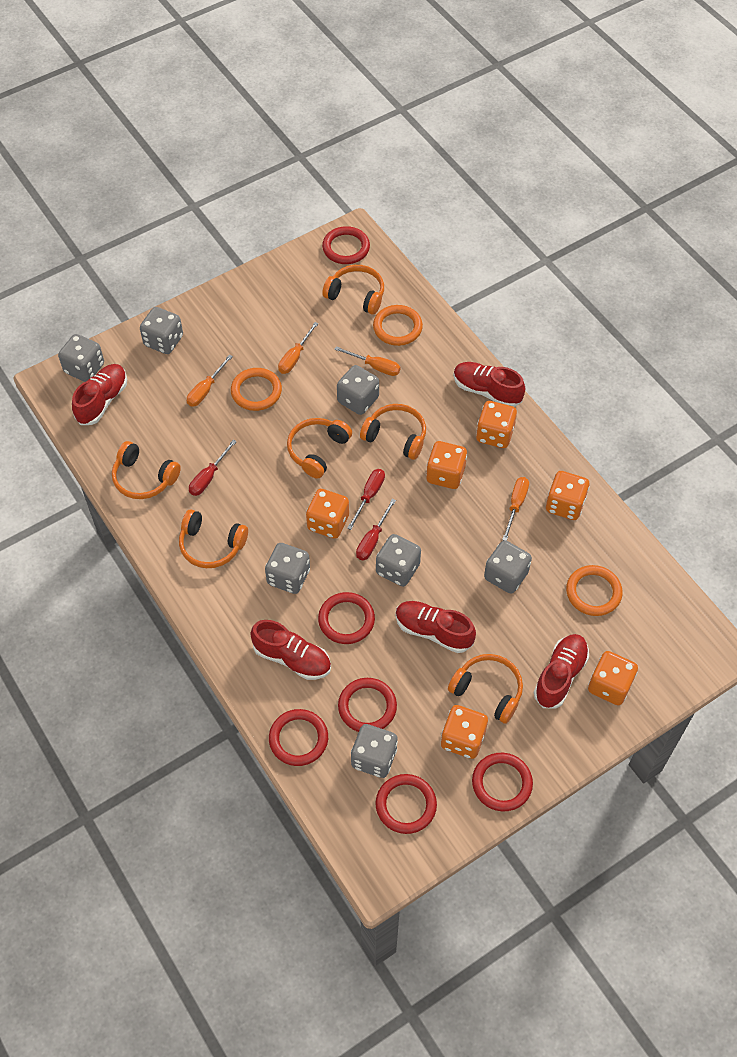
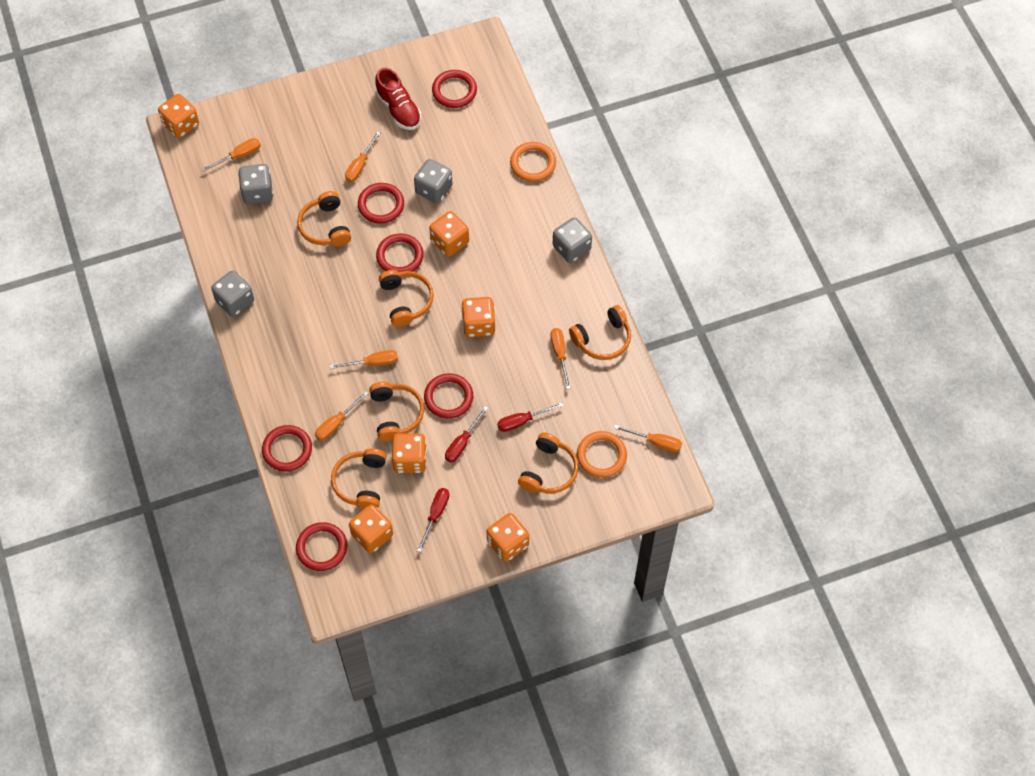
grey dice: [58,334,104,382] [140,307,183,354] [265,543,310,594] [337,365,379,415] [351,724,398,778] [376,534,421,587] [484,540,532,594] = 7 -> [211,270,254,317] [238,164,273,204] [414,159,453,203] [553,217,592,263] = 4
orange ring: [231,368,282,411] [373,305,423,346] [566,565,623,616] = 3 -> [510,142,556,182] [577,431,627,478] = 2
orange screwdriver: [187,355,233,407] [278,322,319,374] [334,346,400,376] [502,477,529,541] = 4 -> [202,138,261,172] [315,391,368,441] [330,350,398,369] [345,132,380,182] [550,328,571,389] [614,425,682,452] = 6
red shoe: [72,364,127,425] [250,620,331,680] [395,601,476,653] [454,362,525,407] [534,634,589,709] = 5 -> [375,68,421,130] = 1

